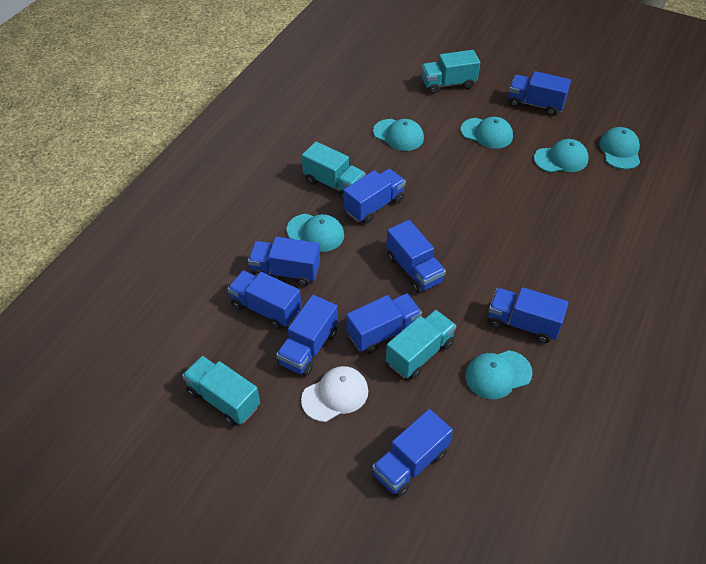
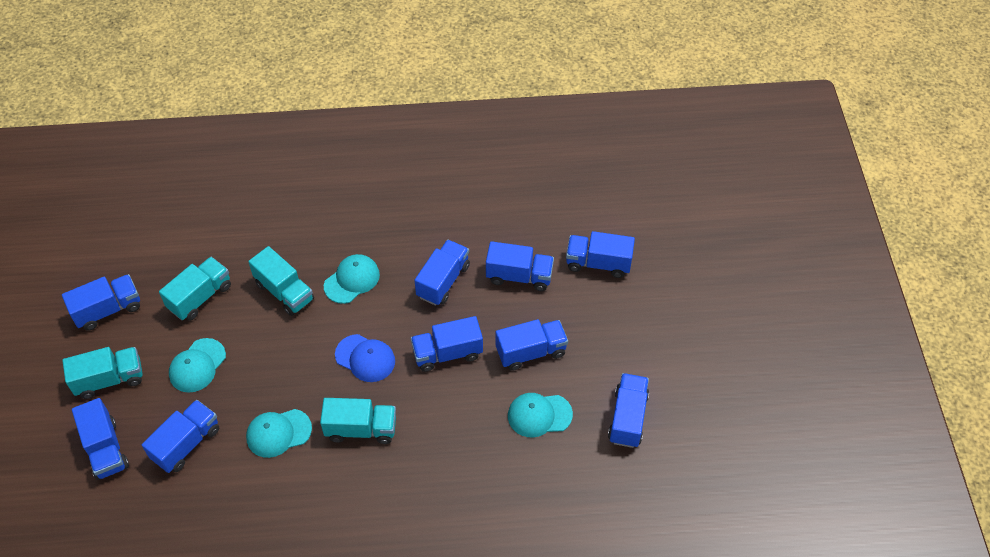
blue cap: none = 0 -> [335,334,395,382] = 1
turquoise cap: [287,214,344,252] [373,119,424,151] [461,117,513,149] [465,350,533,399] [534,139,588,172] [599,127,640,169] = 6 -> [169,338,226,393] [246,409,312,458] [324,254,380,304] [508,393,573,438] = 4
white cap: [301,366,368,422] = 1 -> none = 0

